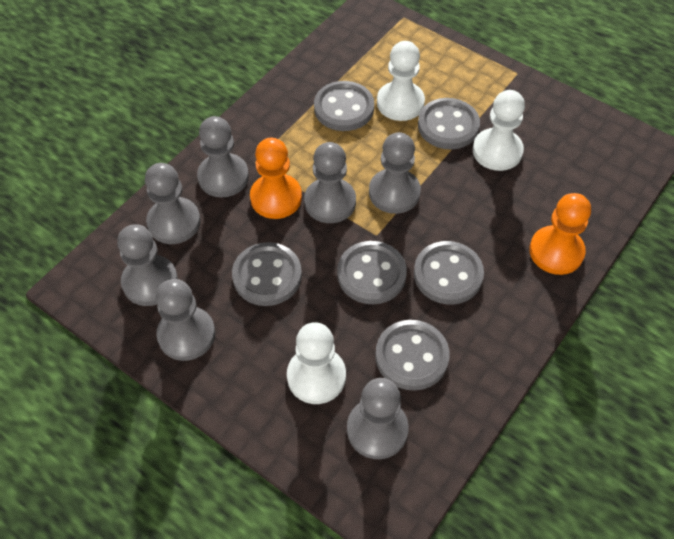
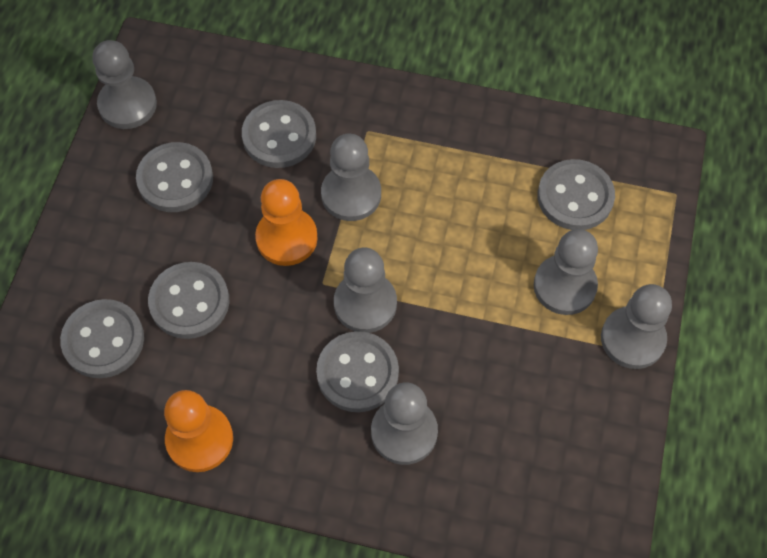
grey pawn: [117,224,178,306] [145,163,201,244] [155,279,215,361] [197,116,249,198] [304,142,356,223] [347,378,409,459] [369,132,421,214] = 7 -> [92,40,157,129] [321,134,381,221] [334,248,397,333] [371,382,438,465] [534,229,598,315] [601,284,672,369] = 6
white pawn: [287,322,346,404] [377,41,425,121] [473,90,525,171] = 3 -> none = 0

